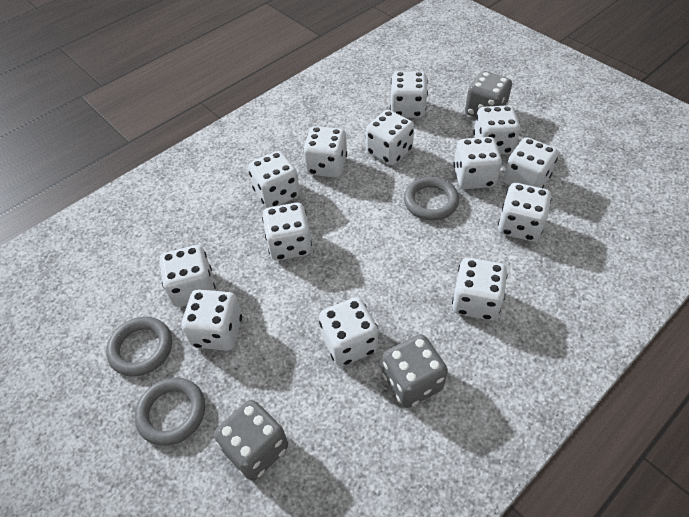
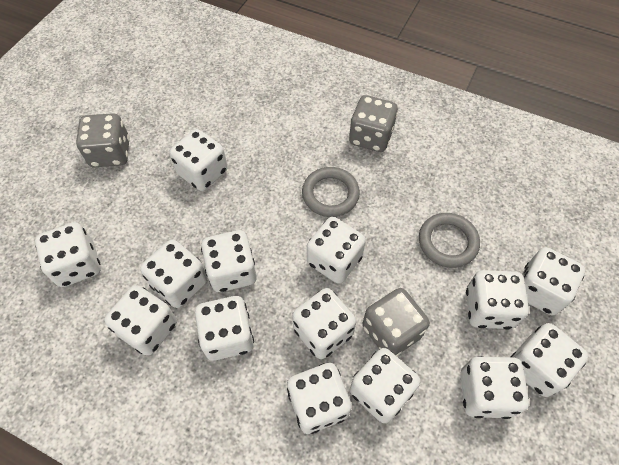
grey ring: [106,317,172,376] [135,377,205,446] [404,177,459,221] = 3 -> [302,167,360,217] [419,213,480,268] = 2
white dice: [160,245,216,307] [181,289,242,351] [248,151,300,208] [262,203,312,261] [303,126,347,178] [319,297,378,366] [366,110,414,165] [390,71,428,118] [452,258,508,320] [453,137,502,189] [473,105,520,154] [498,183,552,242] [503,137,558,188] = 13 -> [35,222,101,287] [104,285,177,356] [140,239,207,308] [169,129,228,191] [195,296,254,361] [201,230,257,292] [287,363,352,434] [292,288,356,359] [307,217,366,284] [350,348,420,423] [460,356,529,419] [466,270,529,329] [511,323,588,397] [522,247,585,315] = 14

